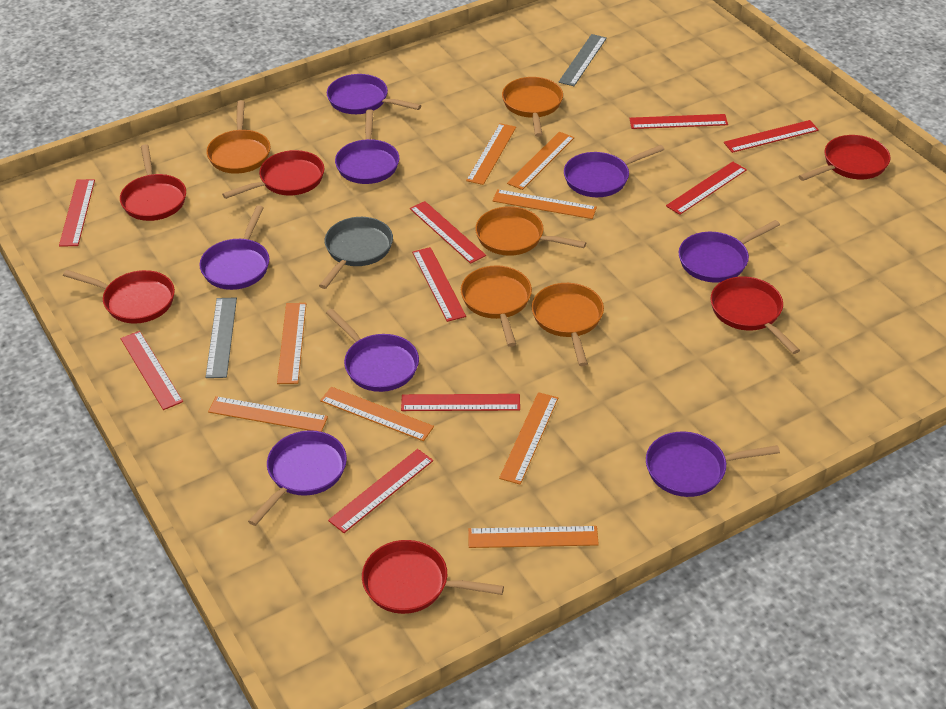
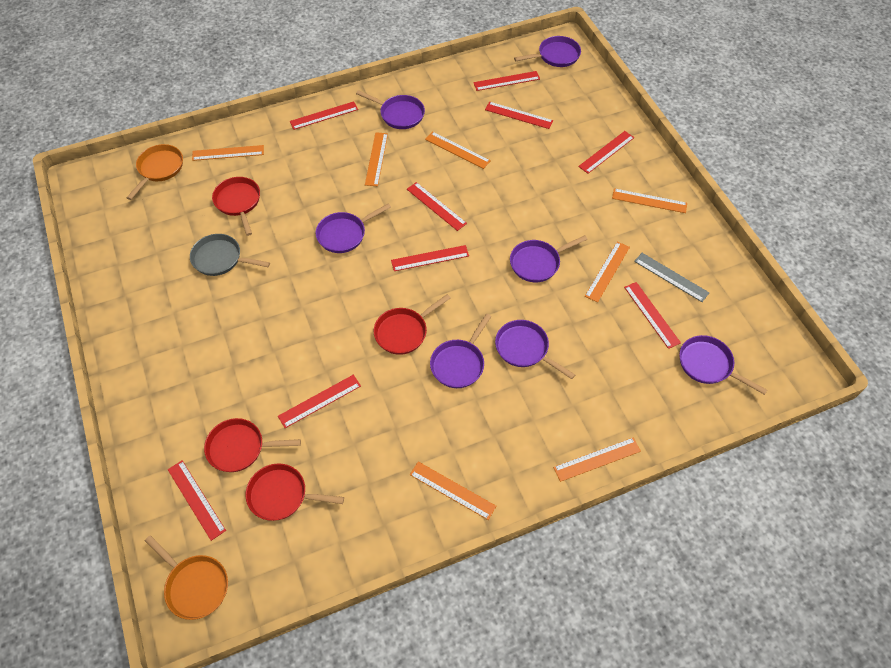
grey ruler: [206,297,237,378] [558,34,607,86] = 2 -> [634,253,709,302] = 1
orange pan: [206,100,271,174] [461,265,532,347] [475,206,586,256] [502,77,563,137] [531,283,604,366] = 5 -> [127,144,183,200] [145,535,228,620] = 2
orange ruler: [208,396,328,432] [277,303,306,384] [320,387,434,441] [466,123,516,185] [468,526,599,548] [492,189,597,219] [499,392,558,485] [507,132,574,190] = 8 -> [192,145,264,161] [365,132,388,186] [410,461,496,520] [425,132,491,169] [553,437,641,482] [585,242,630,303] [612,188,687,213] = 7
purple pan: [199,205,269,290] [248,430,347,526] [326,309,419,392] [327,74,421,114] [335,109,400,184] [564,145,664,197] [646,431,780,497] [679,220,780,283] = 8 -> [316,203,391,253] [356,90,425,129] [430,313,492,388] [495,320,575,379] [510,235,588,282] [514,36,581,67] [679,335,767,395] = 7
red pan: [63,270,175,324] [120,144,186,221] [222,150,324,199] [362,540,504,614] [710,276,800,354] [798,135,890,181] = 6 -> [204,418,301,472] [212,177,260,236] [246,463,344,521] [374,294,451,355] = 4

